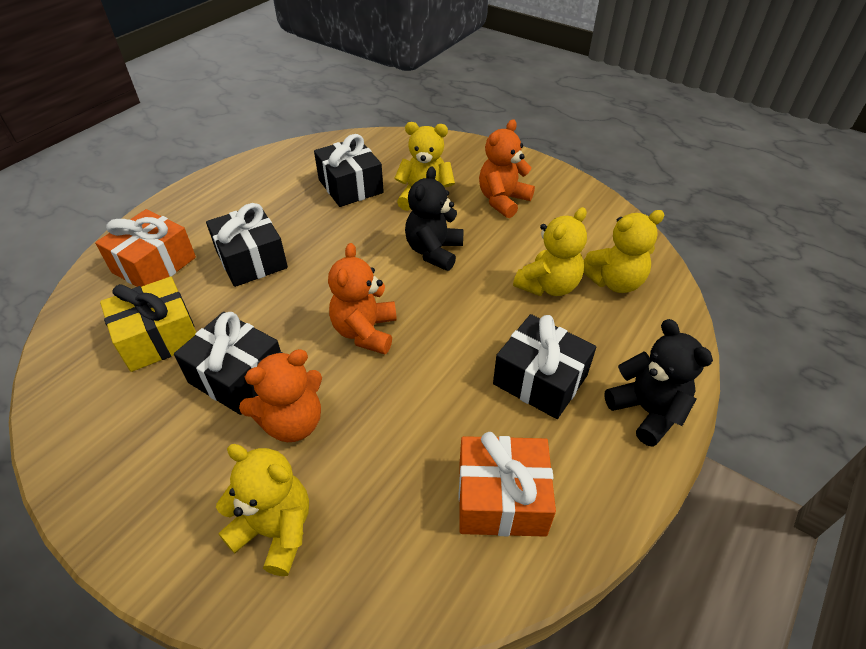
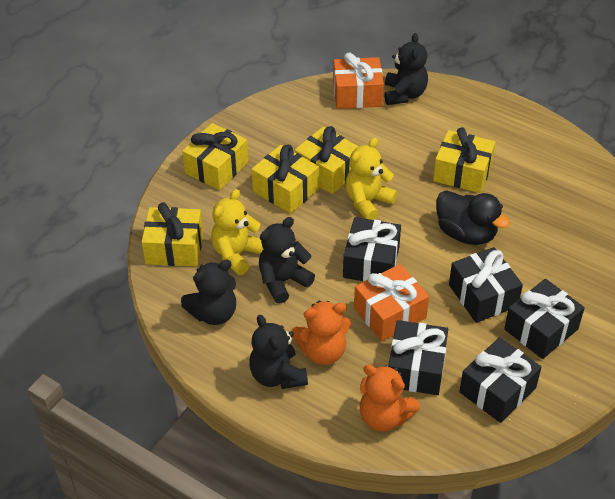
black duck: none = 0 -> [436,190,510,245] = 1
black gift: [174,312,281,415] [206,203,288,287] [314,134,384,207] [493,314,596,419] = 4 -> [343,217,401,282] [388,320,448,395] [449,247,523,323] [459,337,542,423] [504,279,585,359] = 5
black teddy bear: [405,166,464,271] [604,319,713,447] = 2 -> [181,260,236,325] [249,315,308,389] [259,217,315,304] [384,33,428,105] = 4
orange teddy bear: [239,349,322,442] [328,243,397,354] [479,119,535,218] = 3 -> [291,301,351,365] [360,364,420,432] = 2
yellow gift: [100,277,196,372] = 1 -> [142,202,203,266] [182,123,249,190] [251,145,319,214] [295,126,359,194] [433,127,496,193] = 5
yellow teddy bear: [216,444,309,576] [394,122,455,211] [513,207,587,296] [583,210,664,293] = 4 -> [211,189,263,275] [345,138,397,220] = 2

